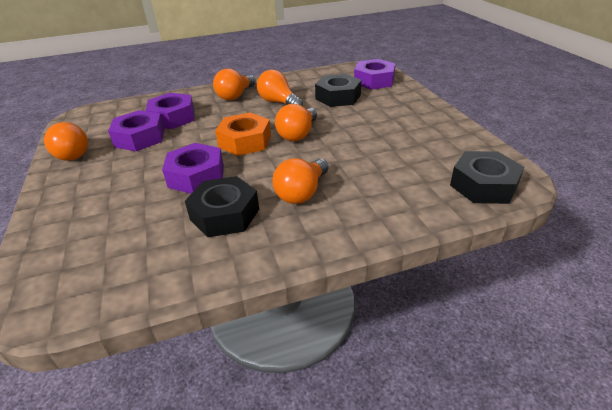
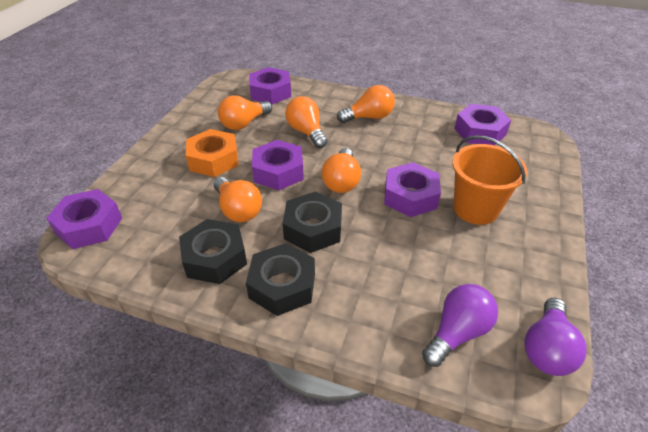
orange bucket: none = 0 -> [452,135,527,225] = 1
purple light bulb: none = 0 -> [422,284,498,367] [525,298,586,376] = 2
purple nut: [108,110,165,151] [146,93,194,129] [162,143,224,194] [354,59,396,90] = 4 -> [46,189,122,249] [249,67,291,104] [252,140,304,190] [384,162,441,217] [454,104,511,145] = 5

